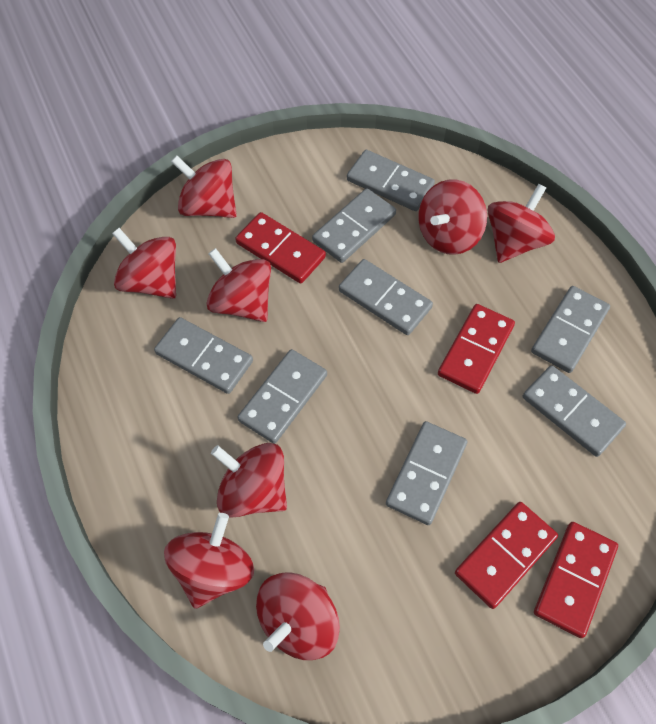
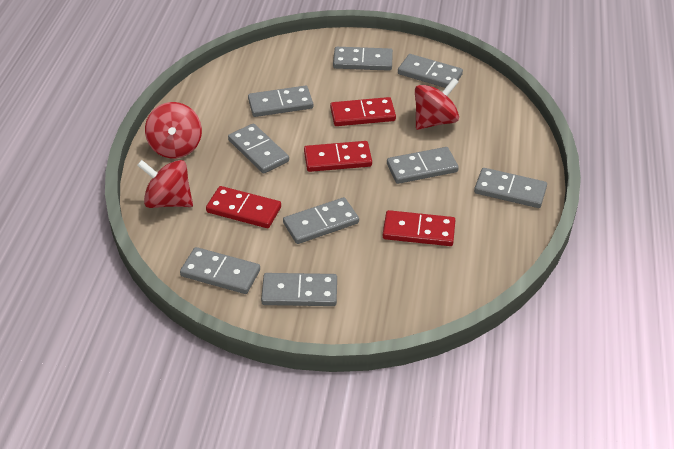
grey domino: [154,317,253,394] [238,349,327,444] [312,188,396,263] [339,259,433,335] [347,150,435,211] [386,421,467,525] [523,365,626,457] [531,286,610,373] = 8 -> [180,247,260,294] [228,123,289,174] [248,86,313,117] [261,273,337,306] [283,197,359,244] [333,47,393,71] [387,147,459,184] [398,54,463,88] [474,168,547,208] = 9
red spinning top: [112,228,176,299] [164,513,254,609] [171,155,237,218] [206,248,271,322] [211,443,287,517] [256,572,340,660] [419,180,487,255] [487,184,555,263] = 8 -> [137,160,193,208] [145,102,202,159] [415,78,459,130] = 3

